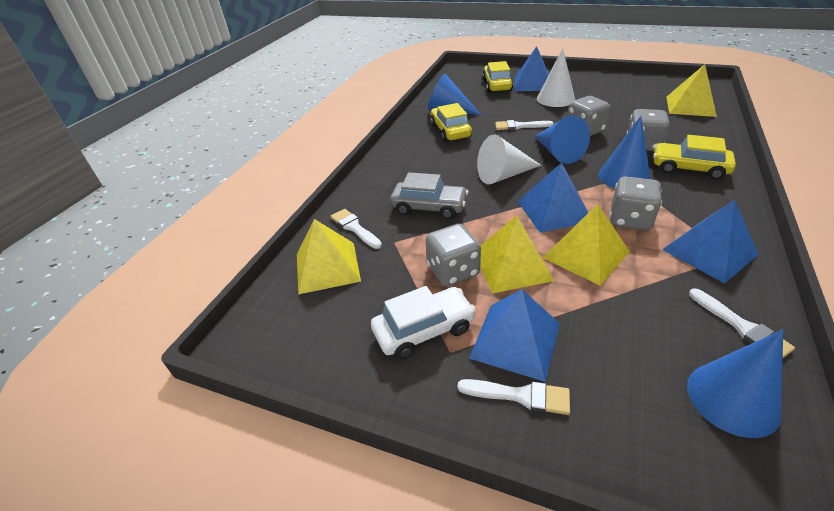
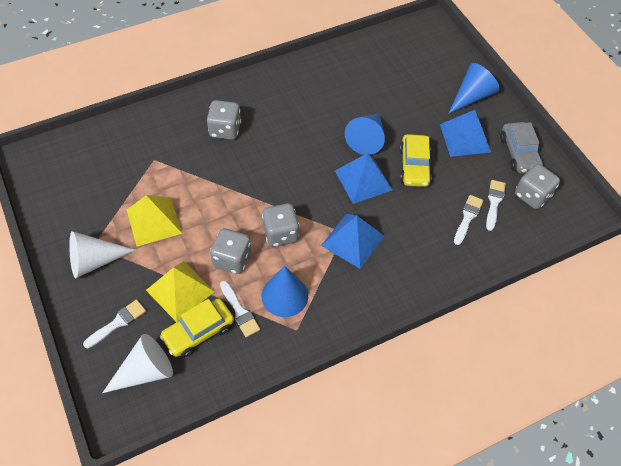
blue cone: [428,74,481,115] [535,115,590,164] [598,116,651,188] [687,330,783,438] = 4 -> [262,266,308,317] [345,113,385,155] [448,63,500,114] = 3
blue pyramid: [469,289,560,382] [515,46,549,91] [517,163,588,233] [662,200,759,284] = 4 -> [321,214,384,269] [335,153,392,204] [440,110,491,157] = 3
white car: [371,286,476,359] = 1 -> none = 0
yellow car: [430,103,472,142] [482,61,513,93] [653,135,736,180] = 3 -> [160,298,234,358] [399,134,432,187] = 2
yellow pyramid: [297,219,361,294] [480,215,554,294] [543,204,630,286] [666,64,717,117] = 4 -> [127,195,182,246] [146,261,215,322] = 2

